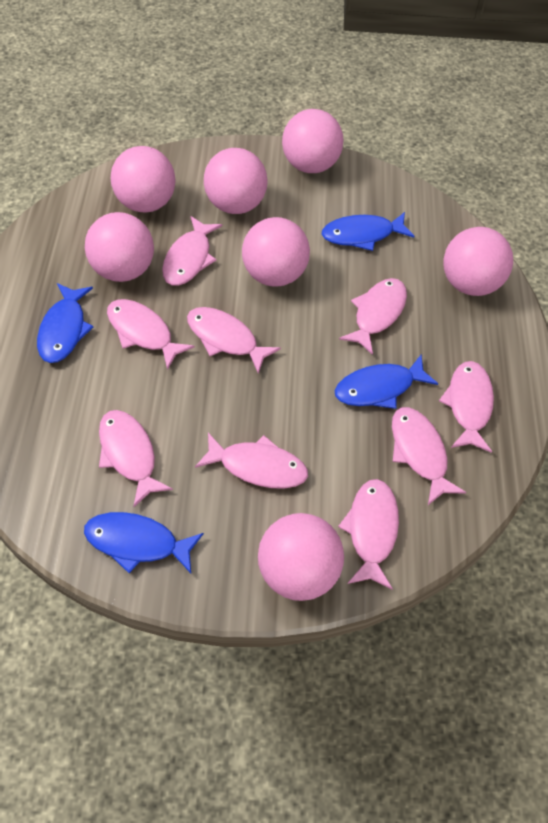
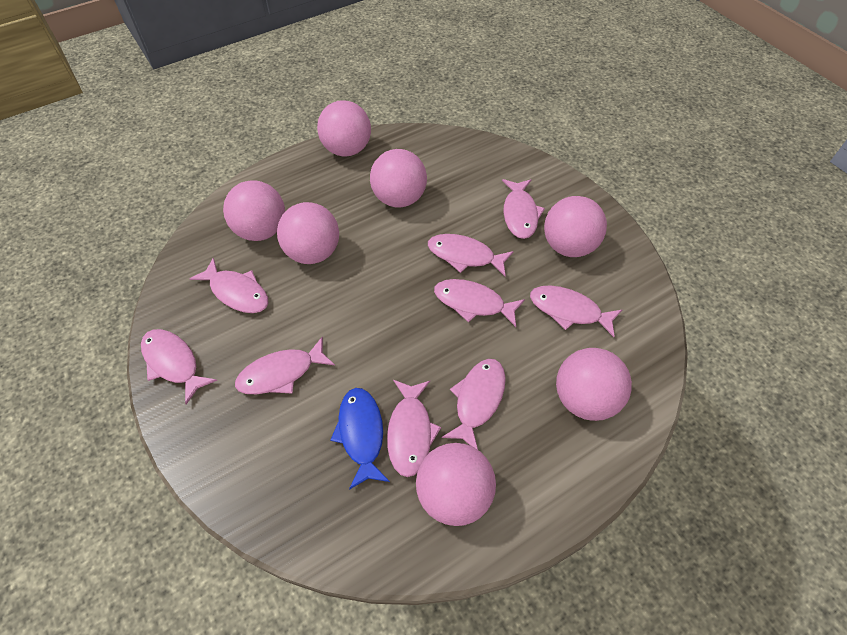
blue fish: [37,283,93,363] [84,512,204,573] [322,212,414,251] [335,355,438,409] = 4 -> [330,388,390,490] = 1

